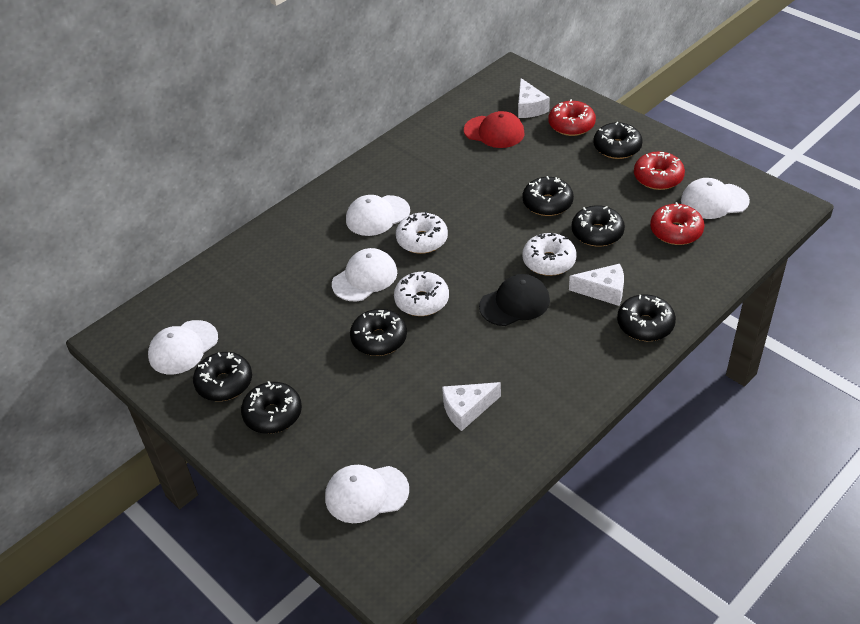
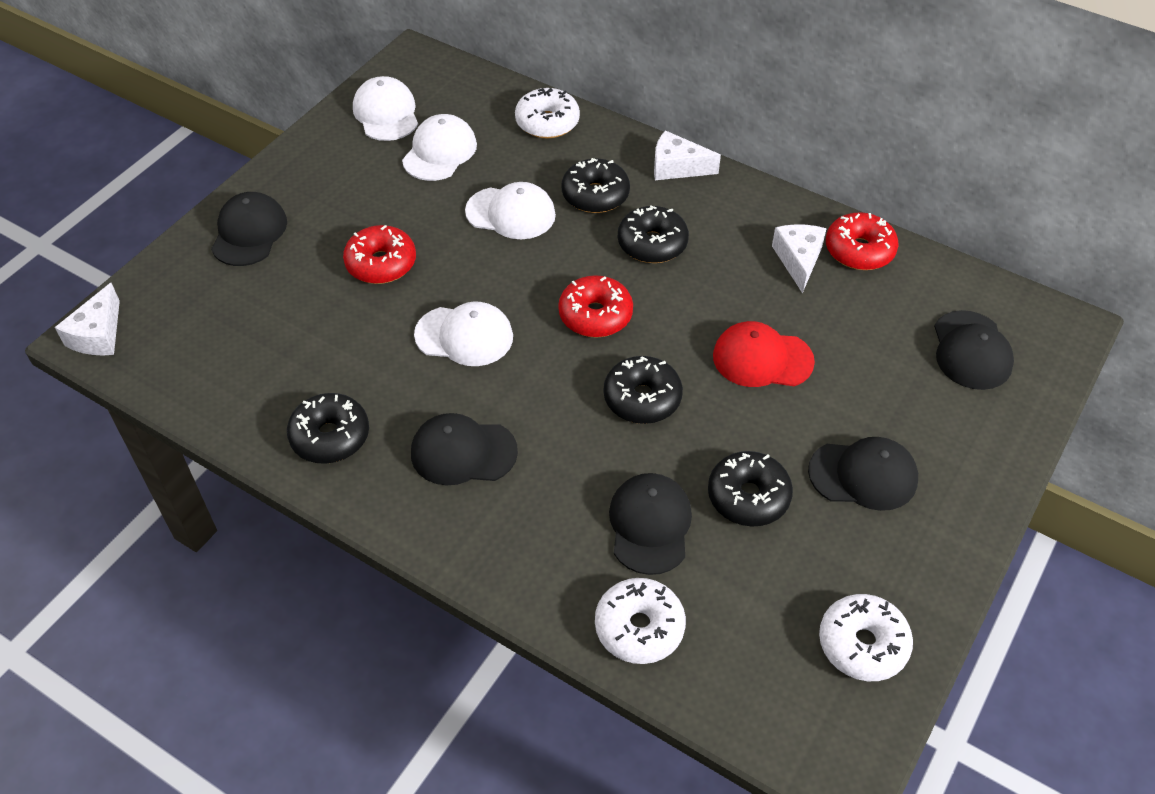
black cap: [479,274,550,326] = 1 -> [211,192,287,266] [411,413,518,485] [609,473,692,575] [808,437,918,511] [934,310,1014,390] = 5
black donut: [193,352,252,401] [241,381,302,434] [350,309,407,356] [523,176,574,216] [572,205,625,247] [593,122,643,159] [617,294,676,341] = 7 -> [287,393,369,464] [562,158,630,213] [604,356,683,424] [618,205,689,263] [708,451,793,526] = 5
white cap: [148,320,218,374] [325,465,409,523] [332,248,397,301] [346,195,410,236] [681,178,750,219] = 5 -> [353,76,418,141] [402,114,477,181] [414,302,513,366] [465,182,556,239] = 4

